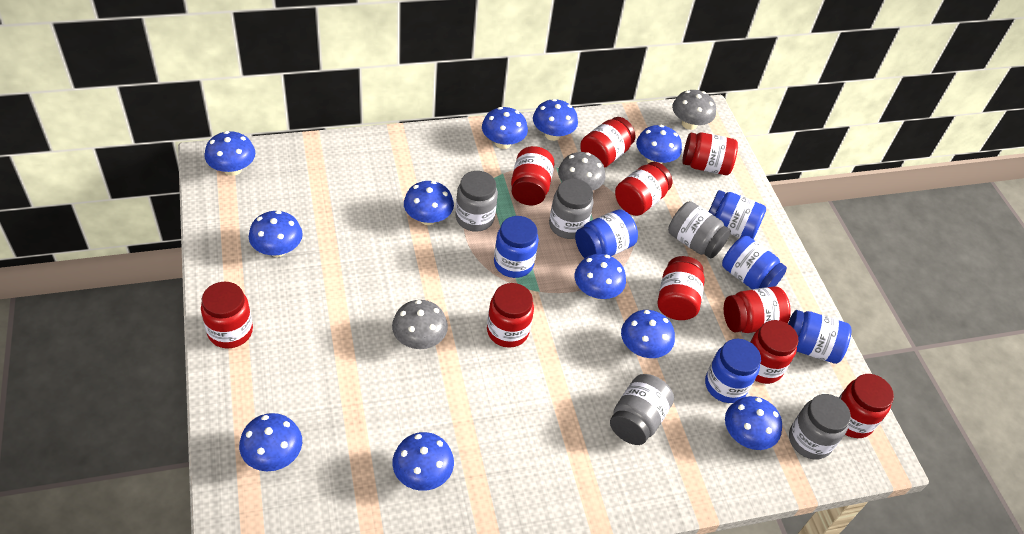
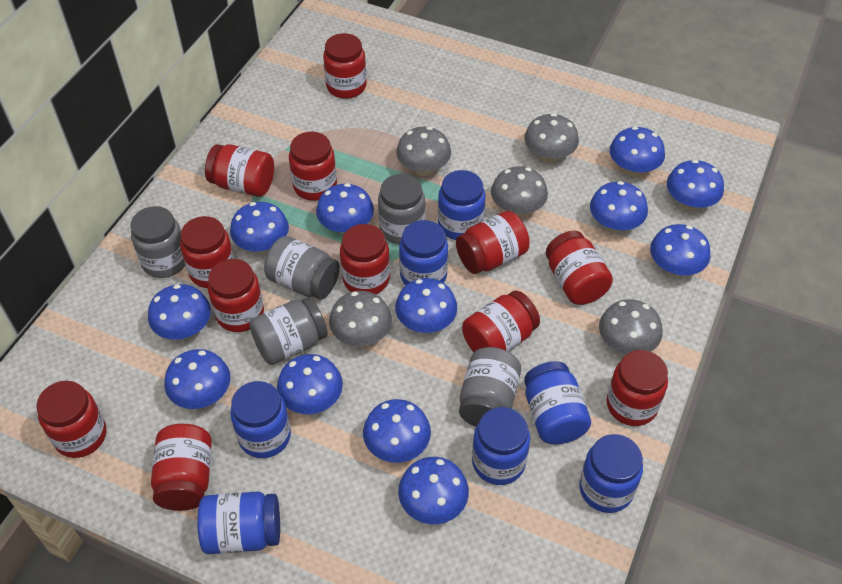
blue jar: [494,216,539,278] [575,209,638,258] [705,339,761,403] [709,190,766,239] [722,236,787,289] [788,310,852,364] = 6 -> [197,491,280,554] [230,381,291,458] [399,220,448,285] [438,170,486,240] [472,407,530,485] [524,361,591,444] [579,434,643,513] = 7
blue mushroom: [204,131,255,176] [239,413,302,471] [249,211,303,257] [392,432,454,491] [404,181,454,225] [482,107,528,149] [533,99,578,141] [575,254,626,299] [621,310,675,358] [636,125,682,164] [725,396,782,450] = 11 -> [148,284,211,340] [164,349,230,409] [230,202,289,253] [277,354,343,414] [316,183,374,234] [363,399,431,463] [395,278,457,333] [398,457,469,524] [590,181,648,233] [610,126,665,177] [650,224,710,277] [667,160,724,211] = 12
grey mushroom: [392,300,448,349] [558,152,605,191] [672,90,716,130] = 3 -> [329,291,392,346] [396,127,451,176] [491,166,548,217] [524,113,579,163] [599,299,663,355] = 5
red jar: [201,282,253,348] [487,283,534,348] [511,146,554,205] [580,117,635,168] [615,162,672,216] [658,256,705,320] [682,133,738,175] [724,286,791,333] [750,320,799,384] [839,374,894,438] = 10 -> [36,381,107,458] [151,424,212,511] [180,216,234,288] [205,144,274,197] [208,259,264,332] [289,132,337,201] [323,33,367,99] [340,224,390,294] [456,211,530,274] [462,291,540,352] [546,231,613,305] [607,350,668,426] = 12

